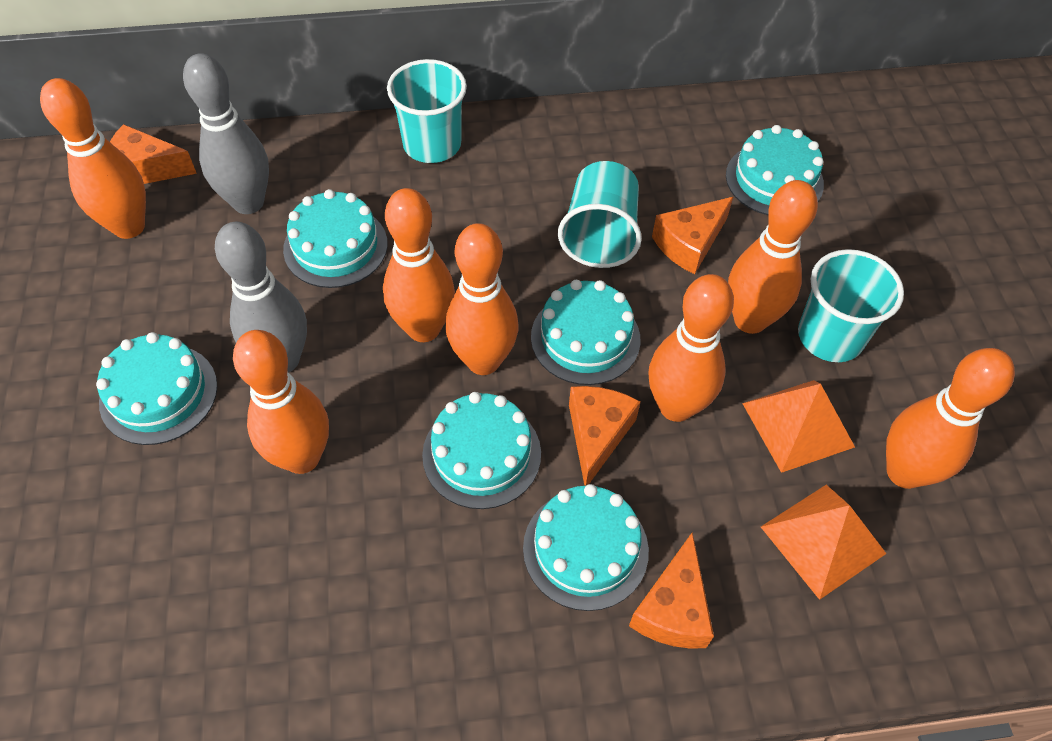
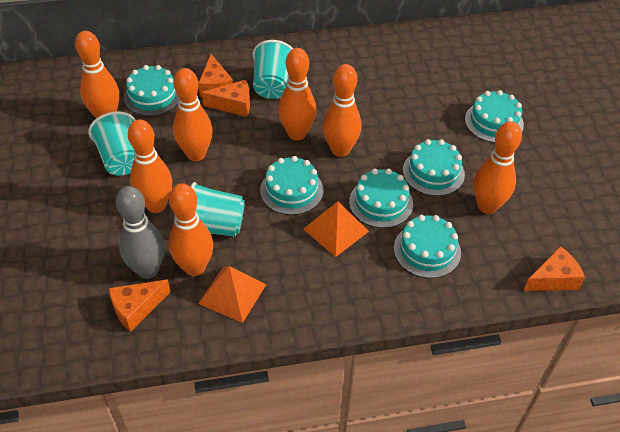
grey bowling pin: [183,53,269,214] [215,222,307,373] = 2 -> [116,186,165,279] = 1

